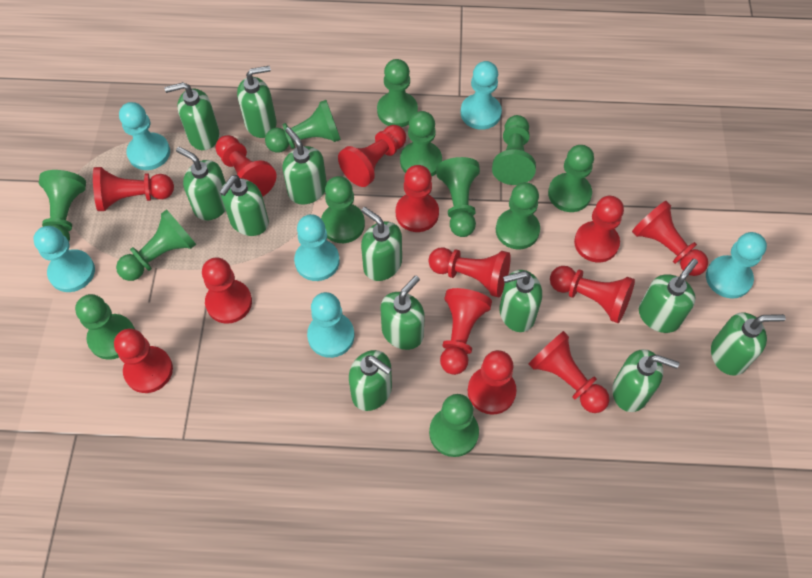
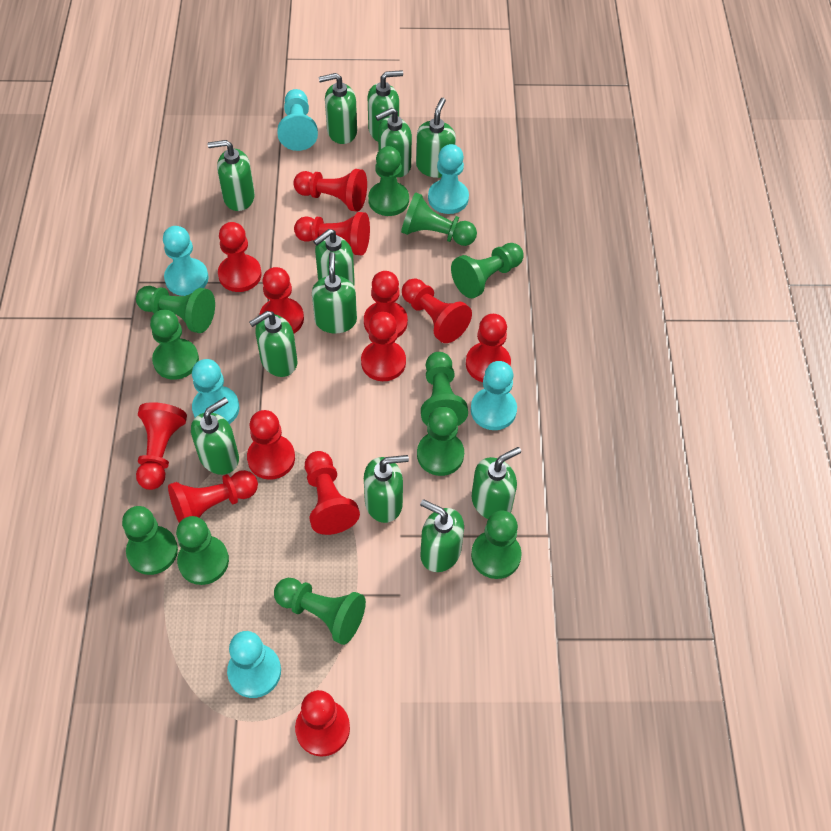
green pawn: [39,170,86,241] [75,294,135,360] [116,209,196,281] [265,100,341,153] [321,176,365,243] [377,59,418,127] [400,111,442,176] [429,394,479,457] [436,157,480,237] [492,115,536,185] [496,182,540,249] [548,145,594,212] = 12 -> [122,506,178,575] [136,286,215,333] [150,310,199,380] [176,516,229,585] [274,578,366,645] [368,146,409,216] [401,192,477,246] [417,407,464,476] [421,352,468,426] [451,243,524,298] [471,510,522,579] = 11

